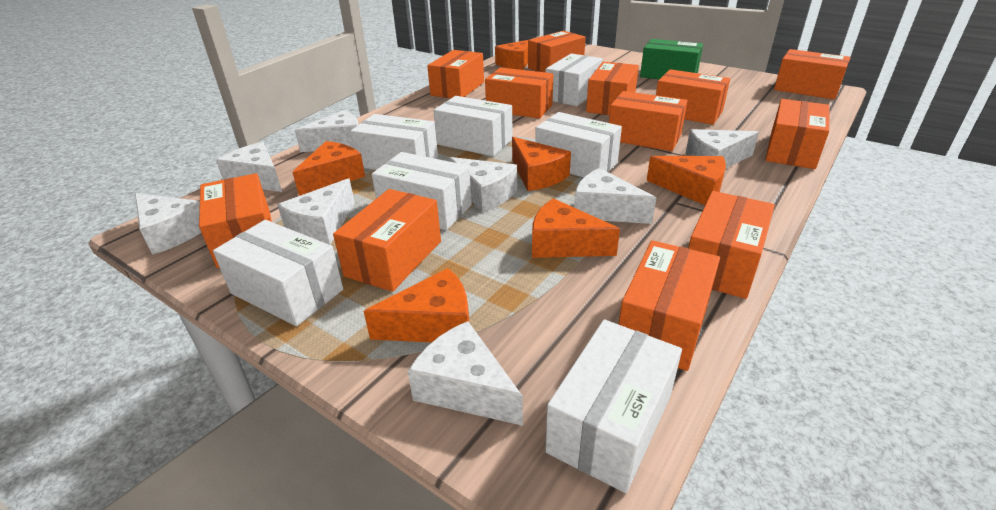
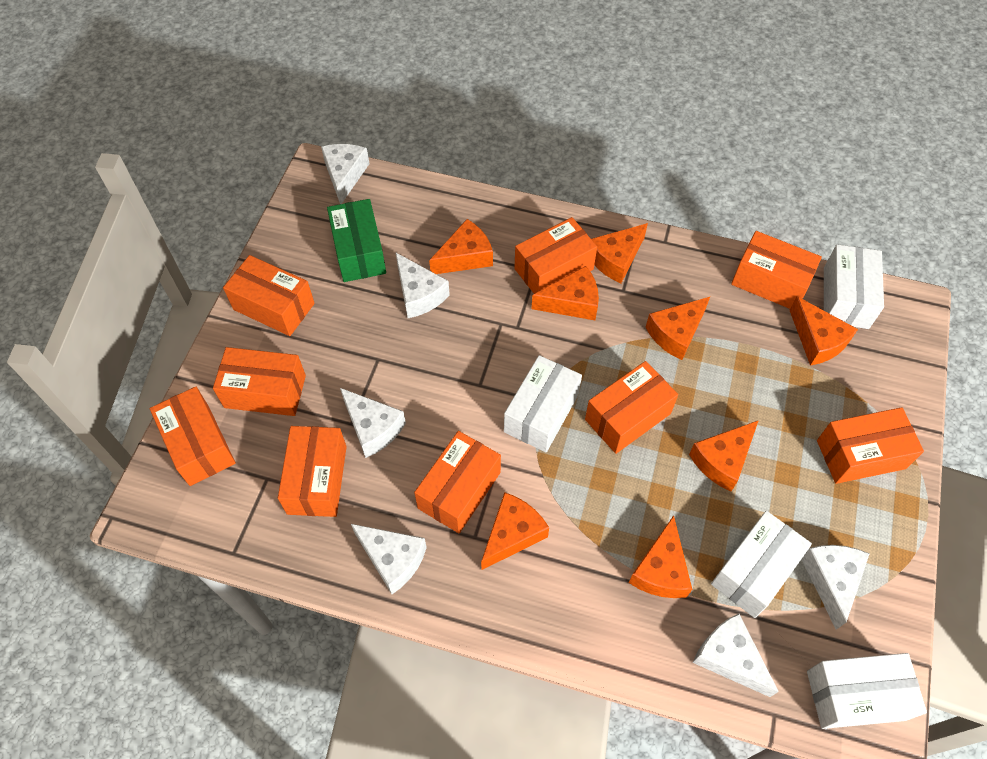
orange box: [199,173,272,268] [333,189,441,292] [427,50,484,98] [485,67,553,119] [528,31,586,72] [586,62,639,115] [609,91,688,151] [618,240,720,371] [656,69,730,125] [688,191,775,299] [765,99,830,169] [774,49,851,100] = 12 -> [150,387,236,486] [213,347,306,416] [223,255,315,336] [278,426,347,517] [414,431,501,533] [514,217,597,294] [585,361,678,454] [731,231,822,309] [817,407,924,484] = 9
orange cheese: [292,141,365,196] [364,268,469,342] [495,40,528,70] [512,137,571,191] [532,198,620,258] [647,156,726,205] = 6 -> [429,219,493,274] [481,492,549,570] [531,266,599,320] [591,223,648,283] [629,515,692,598] [645,297,710,360] [689,420,759,491] [789,296,858,366] = 8
white box: [213,220,343,326] [350,114,438,170] [372,152,472,230] [433,96,513,156] [535,112,622,178] [545,53,603,106] [545,320,682,493] = 7 -> [504,355,582,452] [711,511,812,618] [807,653,927,729] [824,244,884,329] = 4
white cheese: [135,193,201,255] [216,142,282,192] [277,179,355,245] [295,110,359,152] [408,321,523,426] [449,157,517,212] [574,168,656,224] [686,129,759,168] = 8 -> [321,144,370,204] [340,388,406,458] [351,524,427,594] [395,252,450,318] [693,613,779,697] [801,545,869,630] = 6

